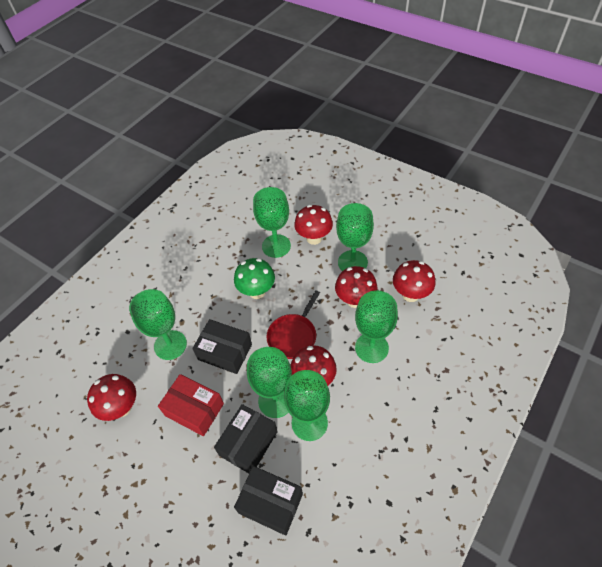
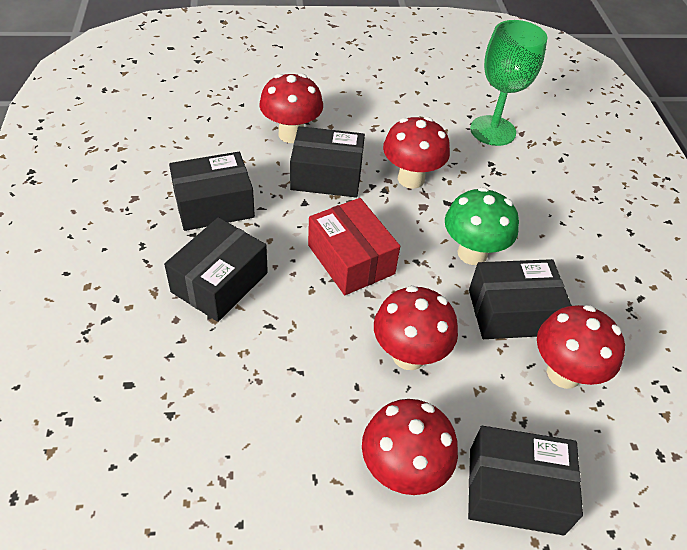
black box: [192,319,252,374] [214,404,278,473] [234,466,303,536] = 3 -> [164,217,268,322] [169,152,255,231] [290,126,365,198] [468,426,583,536] [469,259,572,339] = 5
green goblet: [129,289,187,360] [247,347,292,418] [253,187,291,258] [284,370,330,441] [336,203,374,271] [355,291,398,363] = 6 -> [470,20,547,146] = 1
red pan: [267,290,320,359] = 1 -> none = 0

